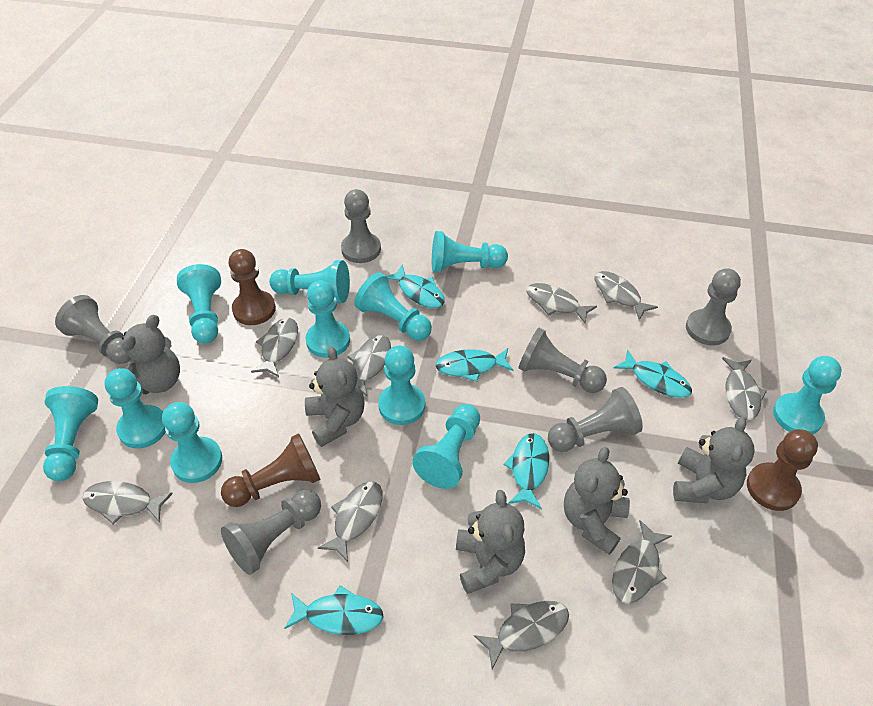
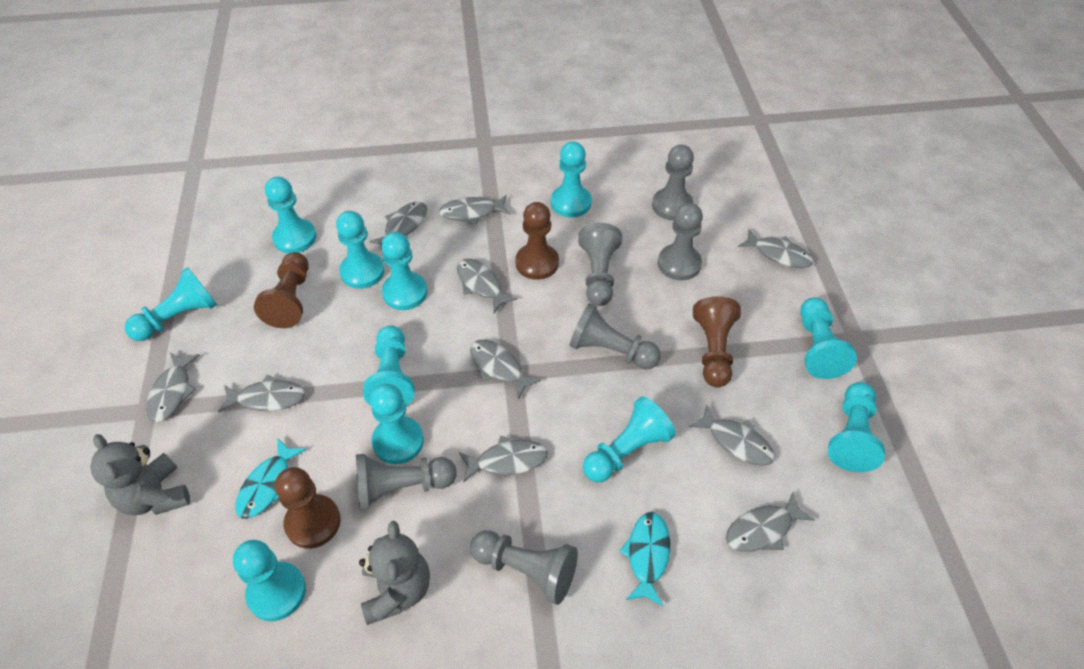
brown pawn: [221,433,320,507] [228,249,276,325] [747,429,818,511] = 3 -> [254,252,309,328] [275,467,341,549] [515,202,559,280] [693,296,741,387] = 4
grey fish: [82,481,173,525] [251,318,298,377] [318,481,383,562] [348,335,391,397] [474,601,569,669] [526,283,597,324] [594,271,658,320] [612,520,672,604] [722,357,767,420] = 9 -> [146,352,200,422] [218,375,305,412] [369,201,427,244] [439,195,510,225] [457,259,517,313] [459,436,548,483] [470,340,541,400] [689,405,775,466] [726,492,814,552] [738,229,813,268] = 10
grey teddy bear: [122,315,180,395] [305,346,365,447] [456,490,525,594] [564,447,630,555] [673,417,755,503] = 5 -> [90,434,190,515] [359,521,430,625] = 2
turquoise fish: [284,585,384,635] [386,264,445,308] [435,348,514,382] [504,433,549,509] [614,349,692,398] = 5 -> [235,438,306,519] [619,512,670,606] = 2

